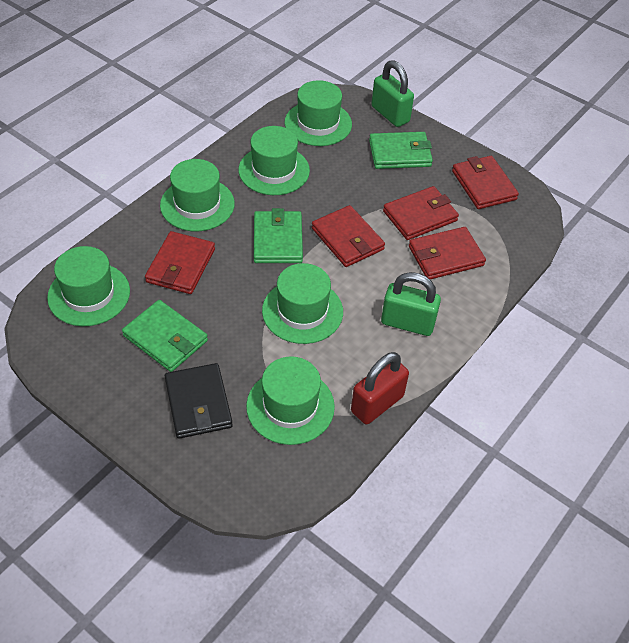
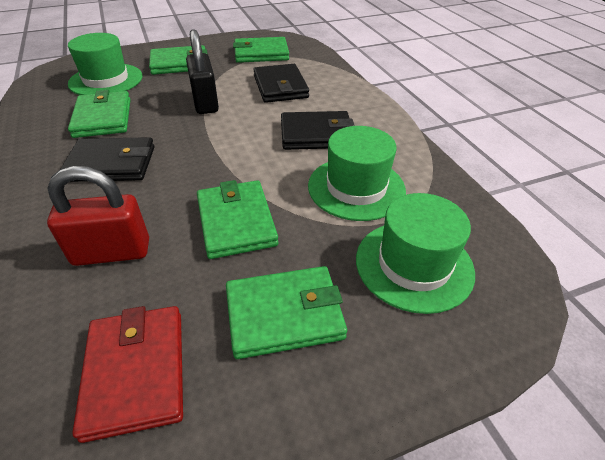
black padlock: none = 0 -> [186,29,219,114] = 1
black wallet: [165,363,233,439] = 1 -> [61,137,155,182] [253,64,309,103] [281,111,354,150] = 3
green hat: [47,246,130,326] [160,159,235,231] [238,126,310,195] [246,356,335,445] [262,263,343,344] [284,80,352,146] = 6 -> [68,33,143,95] [308,126,406,221] [356,193,475,314] = 3
green padlock: [371,60,414,127] [381,272,441,336] = 2 -> none = 0
green wallet: [122,300,208,372] [254,208,303,263] [369,132,433,169] = 3 -> [68,90,131,138] [149,45,207,75] [197,180,279,259] [226,266,347,359] [233,37,289,63] = 5
red wallet: [145,231,215,294] [312,205,385,267] [383,186,459,240] [409,227,486,279] [452,156,519,209] = 5 -> [72,306,183,443] = 1

